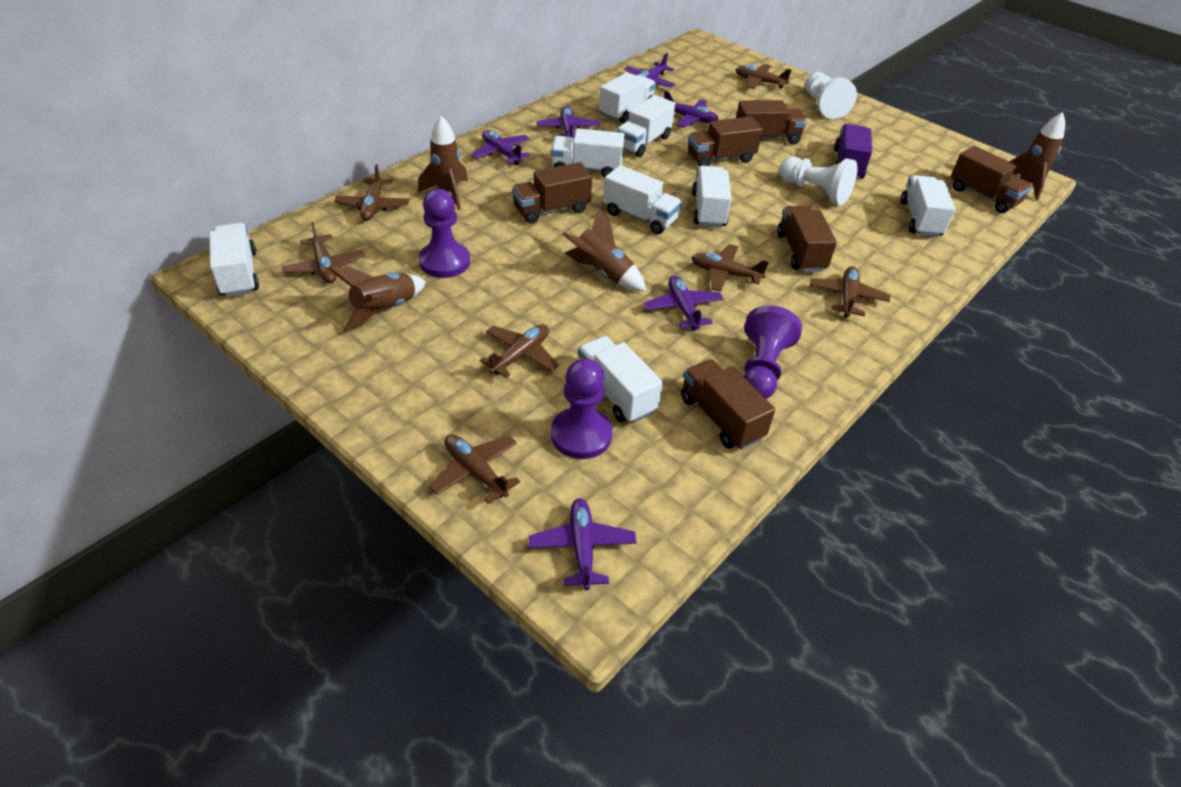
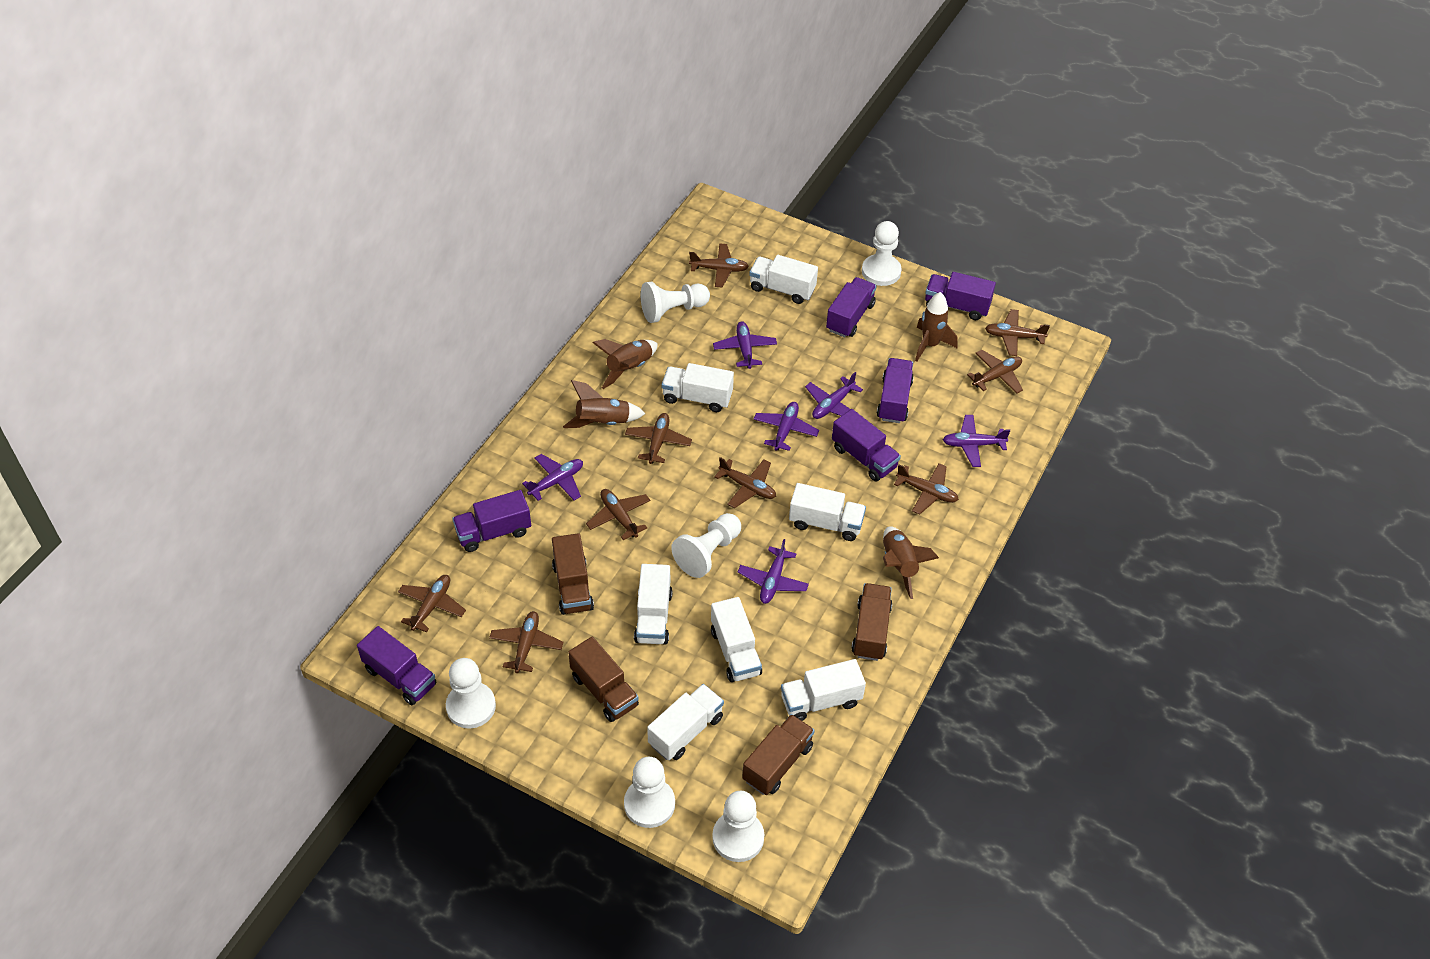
brown plane: [282,222,365,283] [334,164,409,220] [429,434,521,504] [480,324,559,378] [691,244,769,292] [735,64,791,89] [810,266,890,318] = 7 -> [398,575,466,632] [489,611,564,673] [586,489,650,540] [625,413,692,464] [689,244,749,288] [714,457,776,508] [894,463,959,514] [967,350,1023,394] [985,309,1050,356] = 9
brown truck: [512,162,592,224] [681,359,775,450] [688,116,763,167] [736,100,807,144] [777,206,837,272] [951,146,1032,213] = 6 -> [552,533,594,615] [568,637,639,722] [742,714,815,795] [851,583,892,661] = 4
purple pawn: [419,189,470,278] [551,358,613,459] [744,306,802,399] = 3 -> none = 0
purple truck: [834,124,872,179] = 1 -> [357,626,437,705] [452,490,531,552] [826,277,877,337] [832,409,901,481] [877,358,914,423] [925,272,996,320] = 6
white pawn: [779,156,858,205] [805,72,857,119] = 2 -> [446,658,496,729] [624,757,675,828] [641,282,710,323] [671,513,741,578] [712,791,764,862] [862,221,902,286] = 6
white truck: [209,223,259,297] [551,128,625,178] [578,336,663,423] [599,72,656,123] [603,165,682,234] [616,95,675,157] [692,166,732,227] [901,175,955,237] = 8 -> [634,564,672,645] [647,684,724,760] [662,363,734,412] [711,597,762,682] [749,255,818,304] [781,659,866,721] [789,483,866,541] = 7

